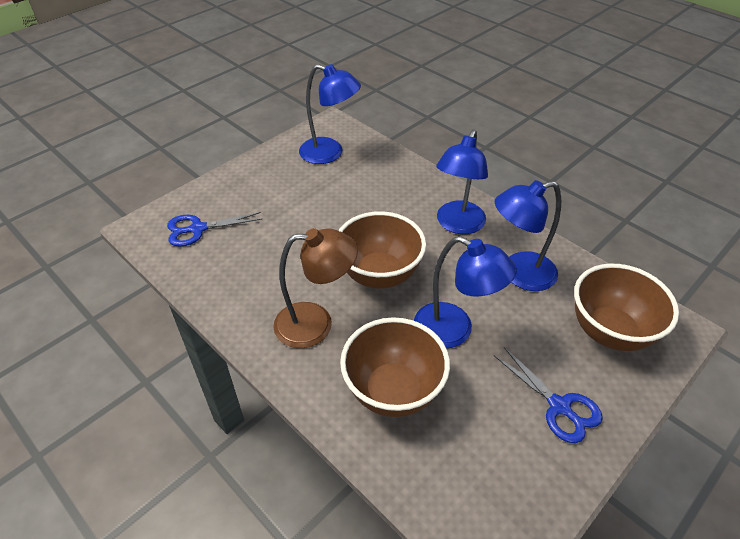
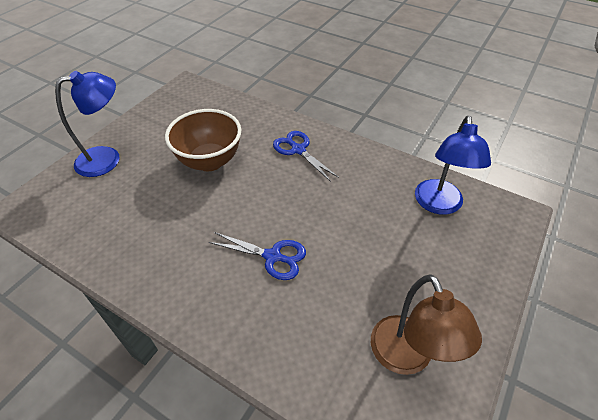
blue lamp: [299,64,361,164] [414,236,517,348] [436,130,488,234] [495,180,561,291] = 4 -> [55,71,120,177] [415,116,491,215] = 2
brown bowl: [338,211,426,289] [340,317,450,417] [574,264,679,351] = 3 -> [165,109,241,171] = 1

